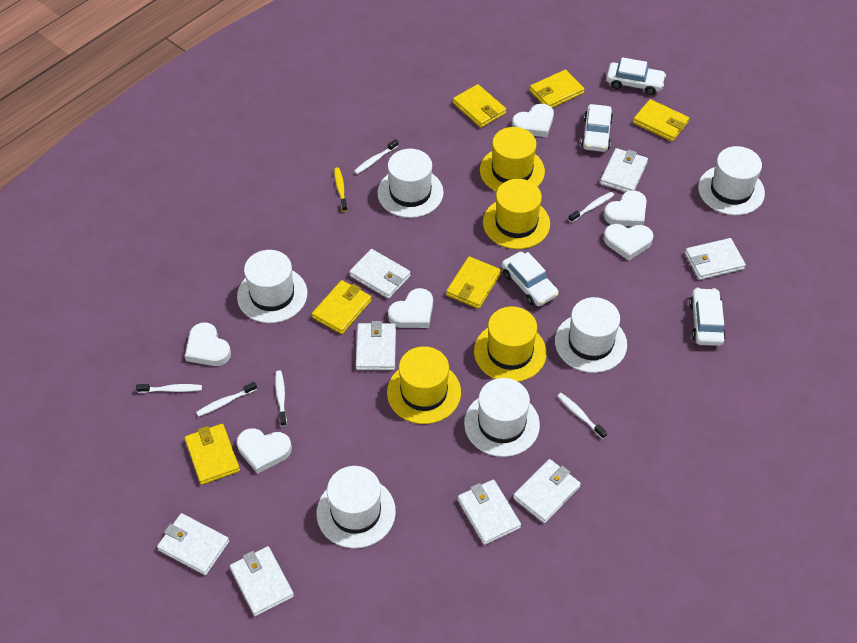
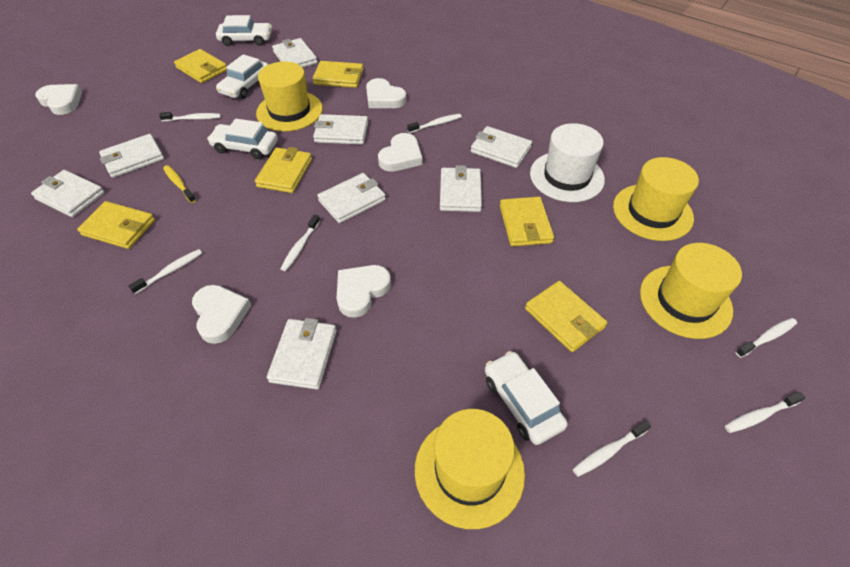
white hat: [237,250,307,323] [317,466,396,548] [377,149,444,218] [464,378,540,457] [555,297,627,373] [698,146,765,215] = 6 -> [530,123,605,202] = 1
white heart: [185,322,231,366] [237,428,292,474] [388,288,433,328] [512,104,554,137] [604,190,647,226] [604,224,654,261] = 6 -> [35,84,82,115] [192,285,252,344] [337,265,391,318] [366,78,407,108] [378,133,423,172] = 5
white toothbrush: [136,384,202,393] [196,382,257,417] [275,370,287,427] [354,139,399,174] [557,393,607,439] [568,192,614,223] = 6 -> [128,249,202,294] [159,112,221,121] [280,214,320,271] [407,114,462,133] [573,420,651,477] [725,392,805,433] [735,318,797,358] = 7

